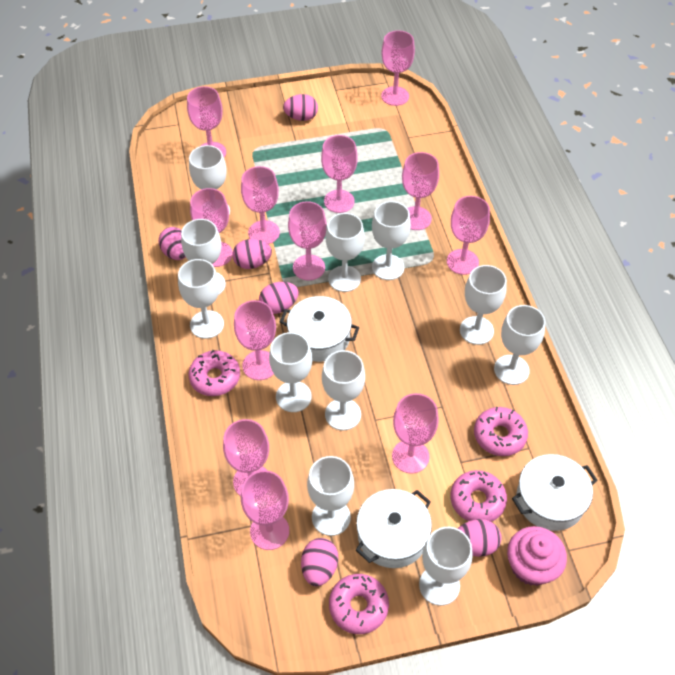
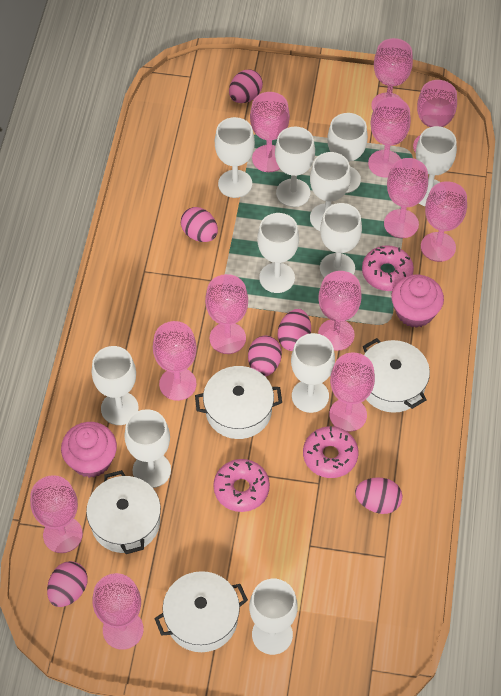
pink cupcake: [507,526,567,586] = 1 -> [61,422,117,478] [391,275,444,328] = 2
pink donut: [188,350,240,396] [329,574,389,634] [450,470,507,522] [474,407,528,456] = 4 -> [213,459,270,512] [303,426,359,478] [362,245,414,291] = 3
white pot: [280,296,360,362] [356,489,432,568] [512,454,597,531] = 3 -> [86,470,161,554] [154,571,248,652] [195,366,282,439] [363,338,430,413] = 4

